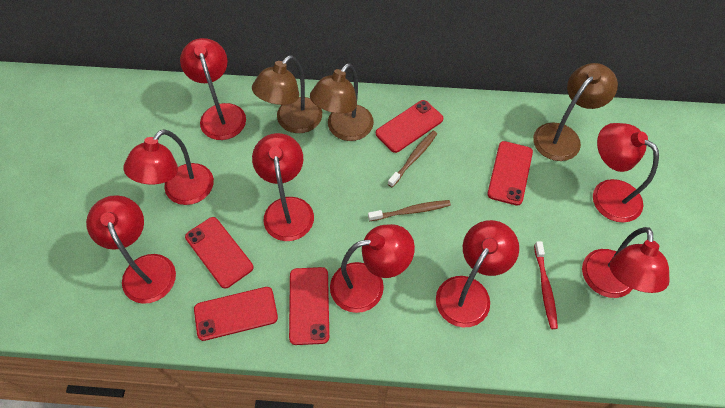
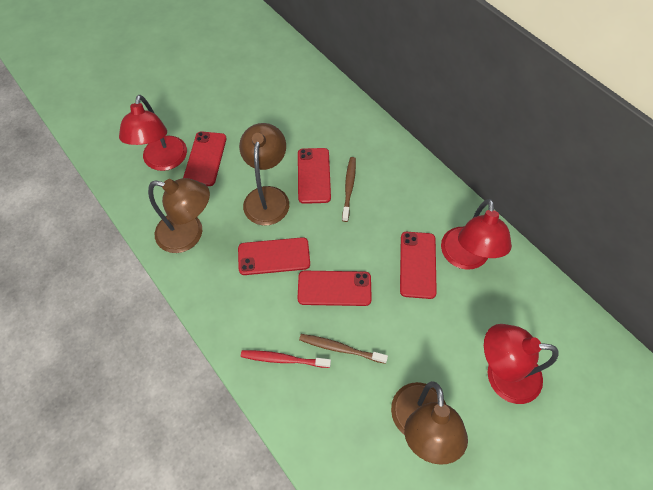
red lamp: [86,195,176,304] [123,129,214,205] [180,38,246,140] [252,133,314,241] [330,224,415,313] [436,220,519,327] [582,227,670,298] [593,123,659,222] = 8 -> [119,95,187,171] [441,199,512,270] [484,324,559,404] = 3

